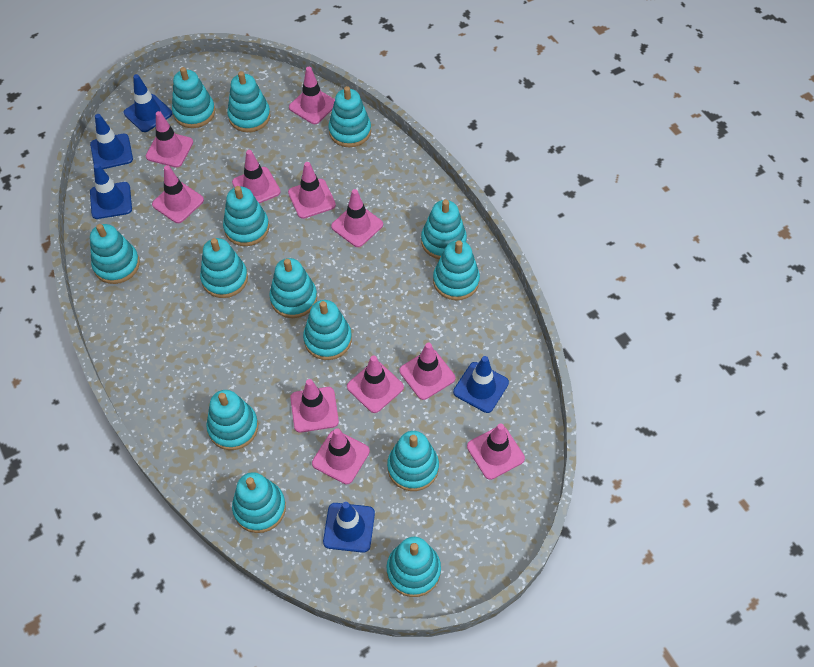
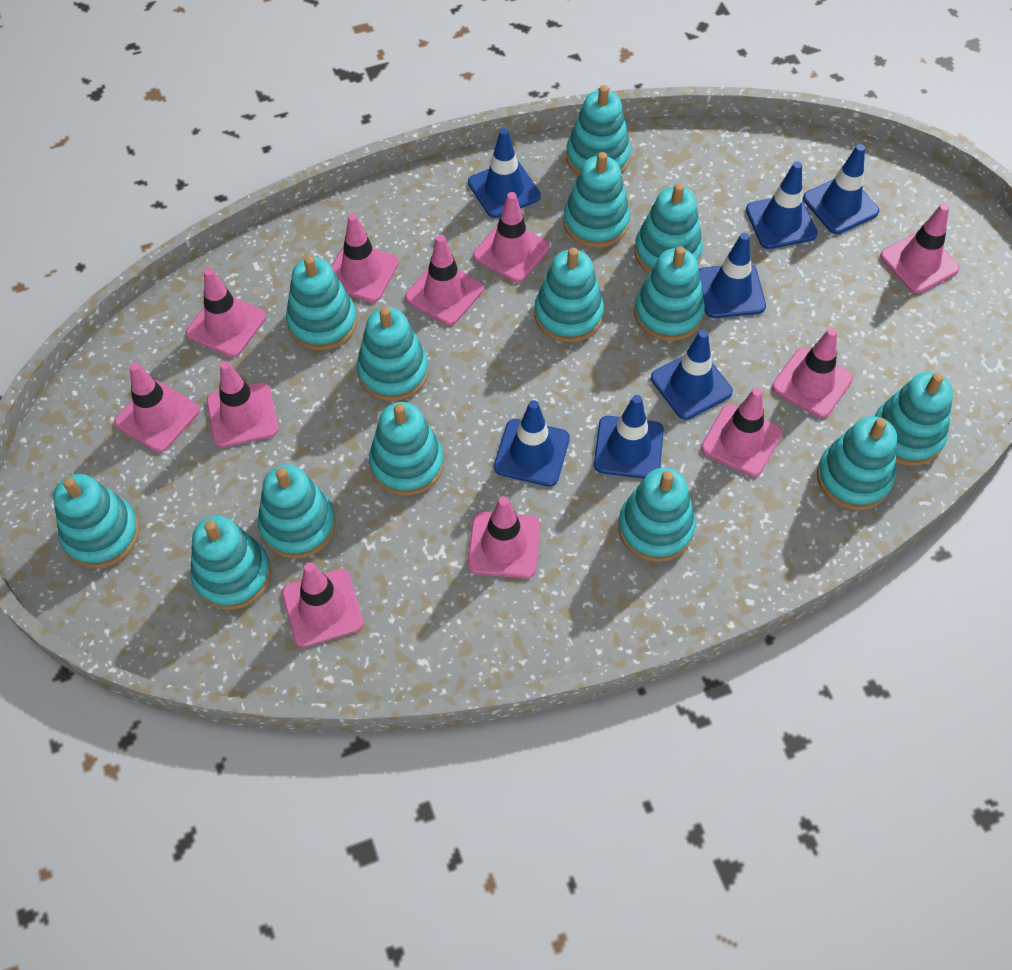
blue traffic cone: [90,114,133,169] [90,164,132,219] [124,74,172,132] [323,502,375,553] [453,356,509,413] = 5 -> [468,128,541,218] [494,400,570,487] [594,395,664,479] [651,330,733,420] [699,233,766,318] [746,162,818,249] [803,144,879,234] = 7

